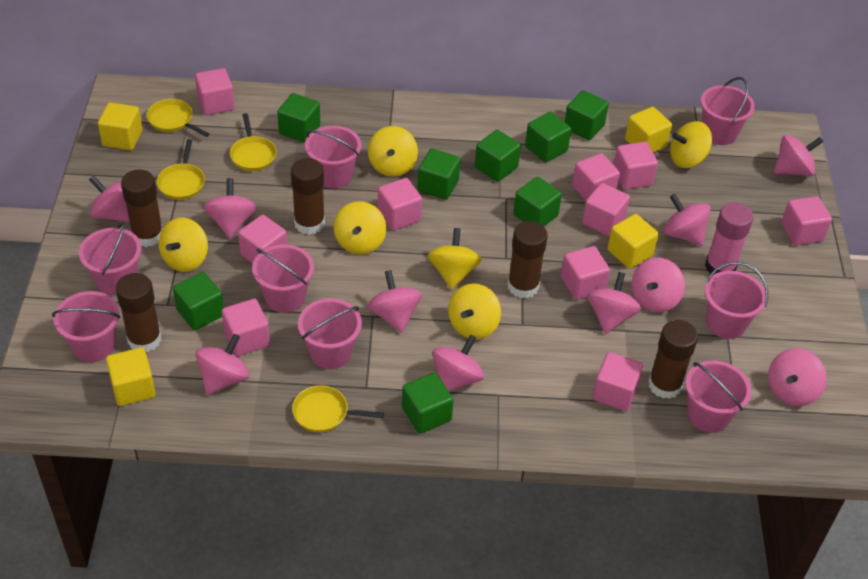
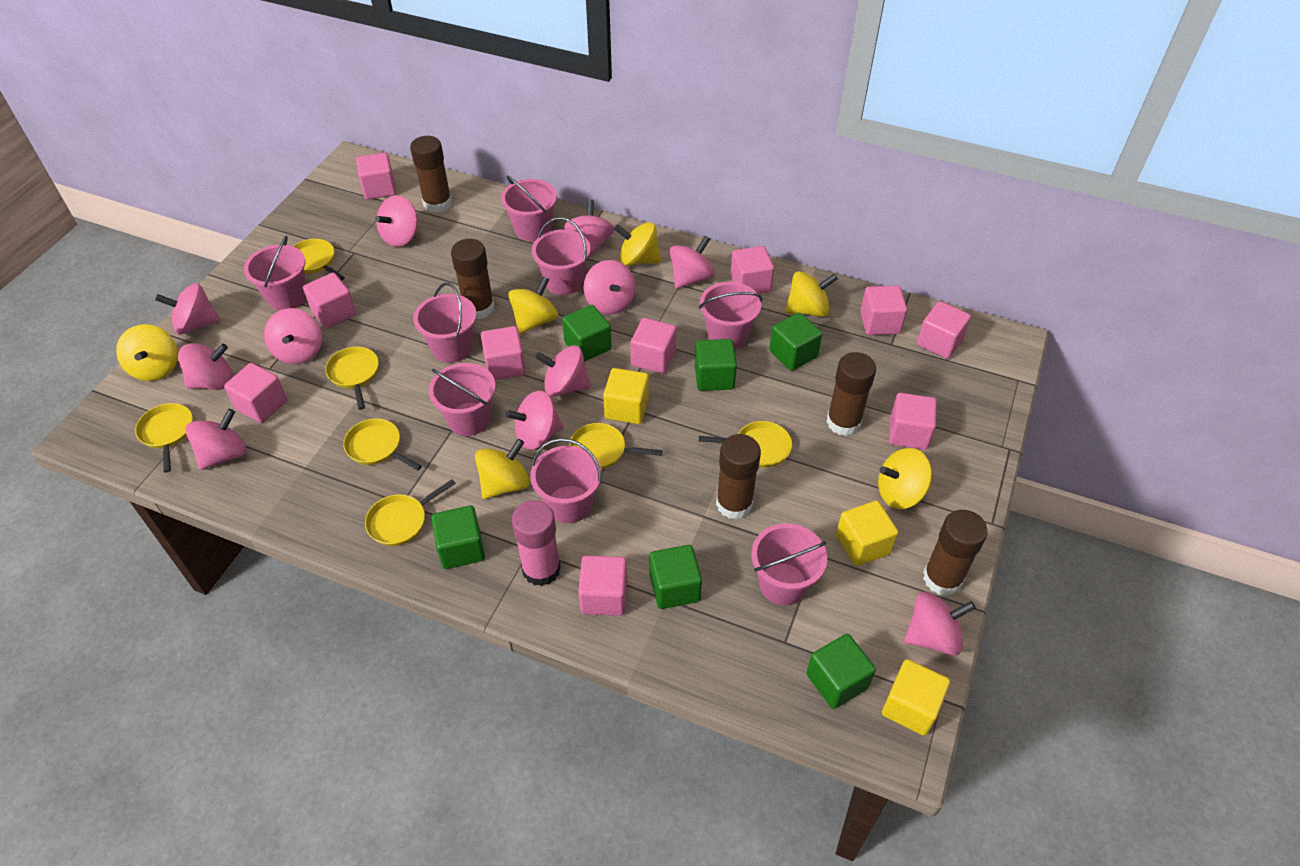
green cube: [173,272,224,330] [277,93,320,143] [402,373,453,434] [417,148,460,200] [475,130,521,182] [513,177,562,226] [525,112,571,163] [565,90,609,140] = 8 -> [431,505,485,569] [562,305,612,362] [650,545,702,609] [695,339,737,391] [769,313,822,371] [806,634,876,709] = 6
pink spinning top: [89,175,130,223] [196,334,249,395] [203,178,257,239] [367,270,422,333] [432,335,484,392] [587,272,641,334] [631,258,685,312] [664,194,711,246] [768,349,827,406] [774,135,824,176] = 10 -> [155,283,221,334] [178,343,233,390] [185,409,247,470] [264,308,322,364] [375,195,418,247] [505,391,563,450] [535,345,591,397] [564,199,615,258] [584,260,636,314] [670,236,715,289] [904,592,976,656] = 11
yellow cube: [98,102,143,150] [106,347,156,406] [607,214,659,269] [625,107,672,153] = 4 -> [603,368,649,424] [836,501,898,566] [882,659,950,736] = 3
yellow pan: [147,99,209,137] [157,139,205,200] [230,113,277,171] [292,385,384,433] = 4 -> [135,403,193,473] [293,239,345,281] [325,347,379,410] [343,418,422,471] [365,479,456,546] [569,423,662,469] [699,421,792,468] = 7

